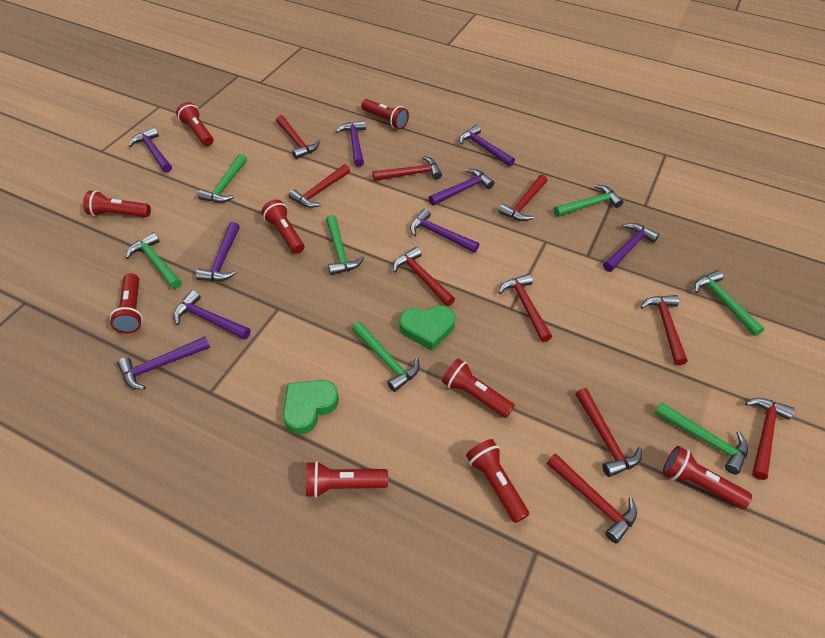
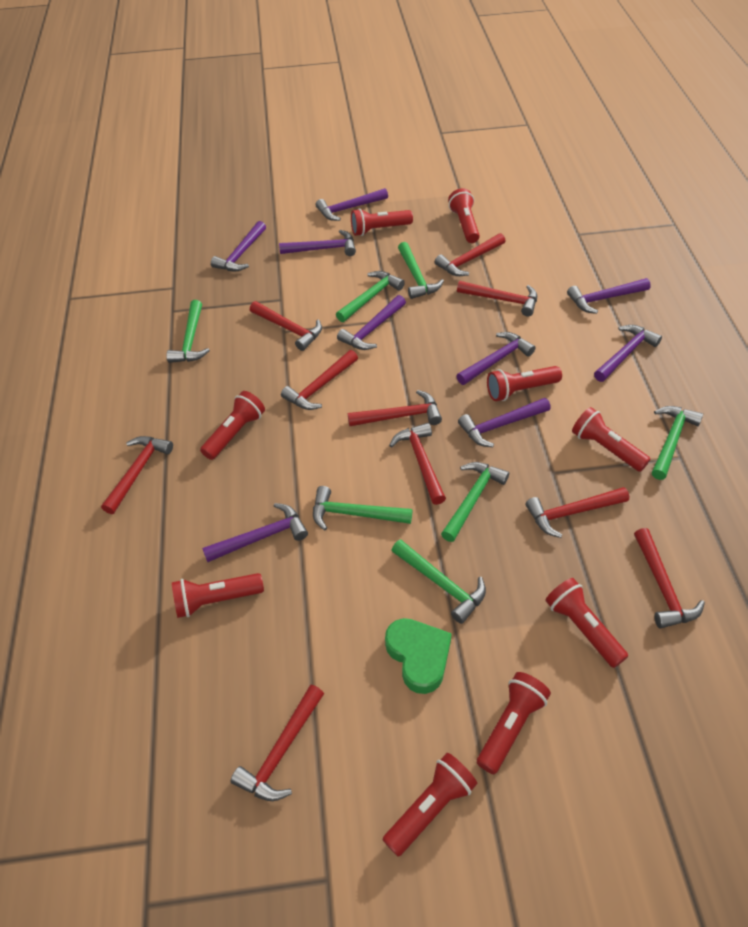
green heart: [283,380,339,435] [399,305,455,351] = 2 -> [385,618,452,694] = 1

